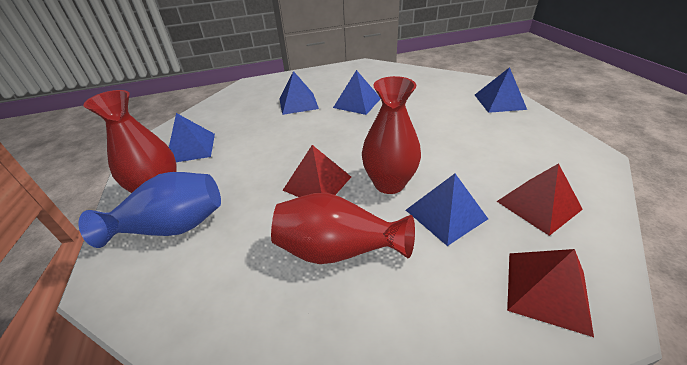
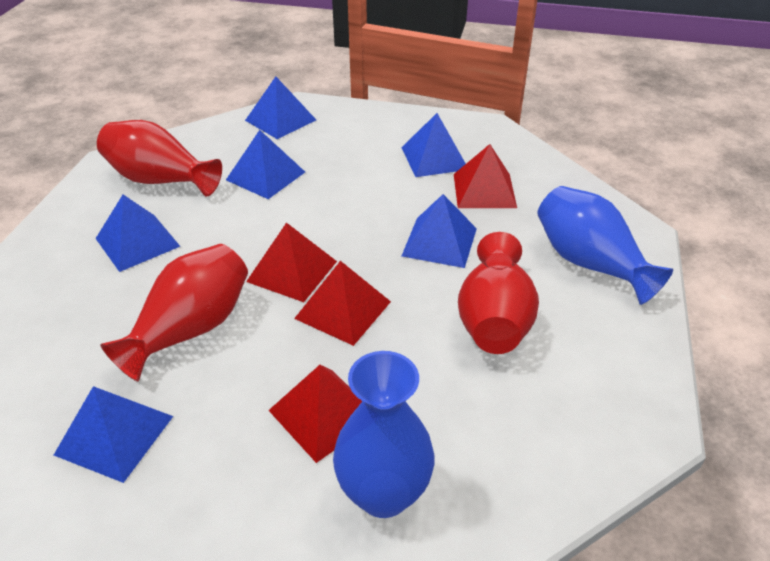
blue pyramid: [169,113,215,162] [279,71,319,115] [333,70,381,115] [406,174,488,246] [475,67,527,113] = 5 -> [54,386,173,483] [95,194,181,272] [226,130,305,199] [245,77,316,139] [401,113,466,177] [402,194,477,268] = 6
blue vase: [79,172,221,248] = 1 -> [333,351,434,518] [537,186,673,305] = 2
red pyramid: [282,145,351,197] [497,163,583,236] [507,249,594,337] = 3 -> [246,223,337,302] [268,365,362,463] [294,261,391,346] [454,144,517,208] = 4

